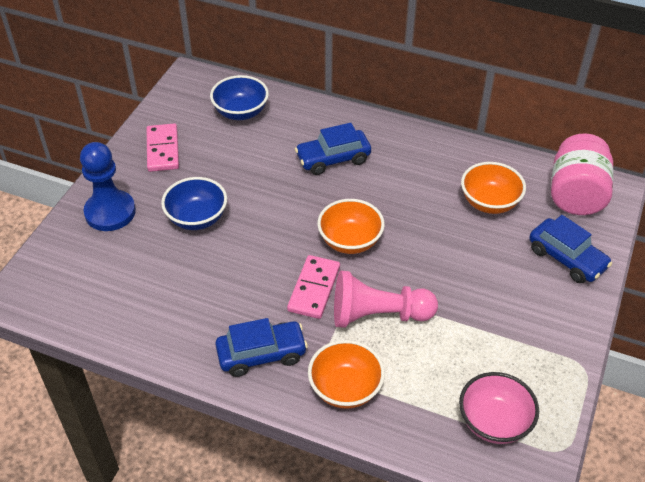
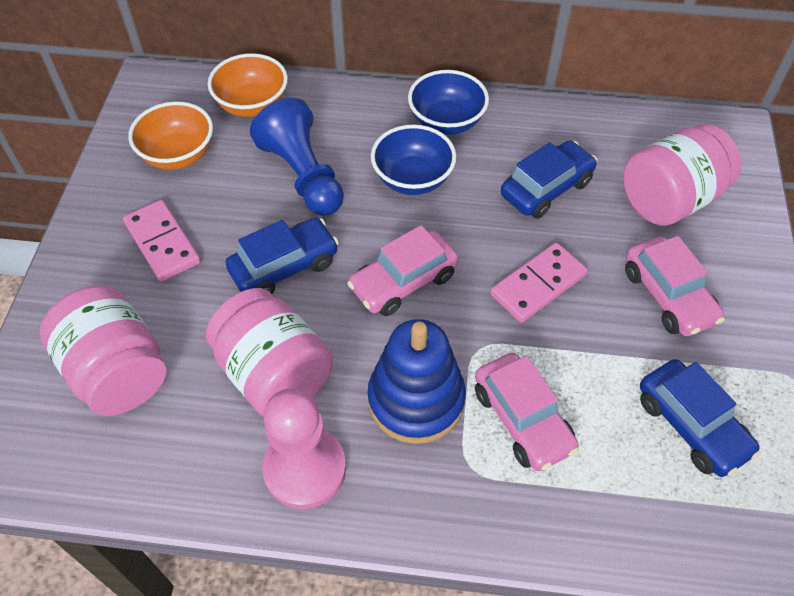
blue stacking toy: none = 0 -> [367,319,466,444] = 1
orange bowl: [308,340,385,409] [317,199,385,254] [461,162,526,214] = 3 -> [128,101,213,170] [208,53,288,117] = 2
pink bowl: [459,372,539,444] = 1 -> none = 0
pink car: none = 0 -> [347,225,458,316] [475,353,579,471] [625,236,725,337] = 3
pink jar: [551,133,613,215] = 1 -> [40,286,167,416] [206,288,333,416] [623,124,741,226] = 3

